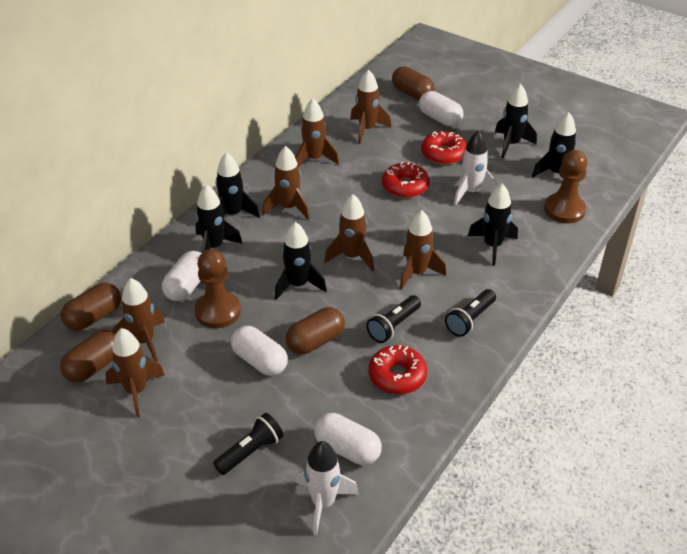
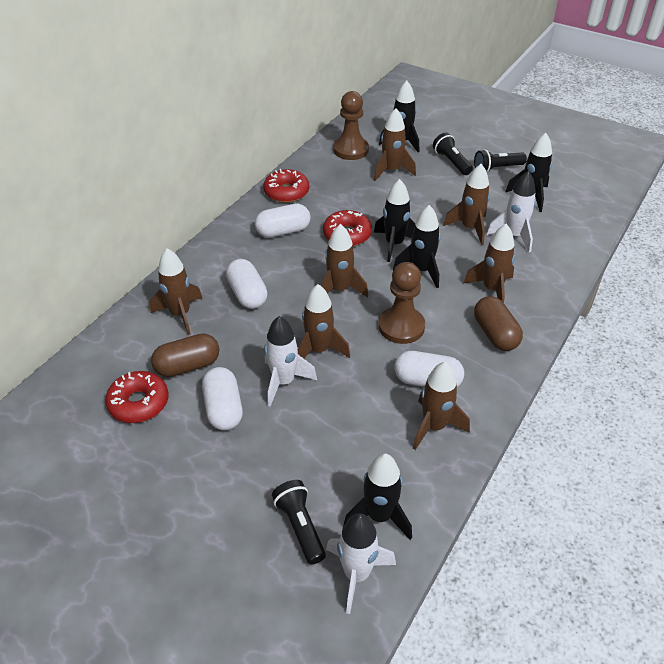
black rocket: [195,185,243,253] [216,152,260,218] [275,222,327,300] [468,184,518,266] [495,84,537,158] [532,112,579,184] = 6 -> [343,453,412,540] [374,179,415,262] [379,81,419,152] [393,205,441,288] [505,133,552,212] = 5
brown capsule: [60,330,116,383] [61,283,121,331] [286,307,345,354] [392,67,435,100] = 4 -> [151,333,220,377] [474,296,523,351] = 2
white rocket: [296,441,359,535] [454,130,498,205] = 2 -> [264,316,317,407] [326,513,396,614] [486,171,536,252] = 3

